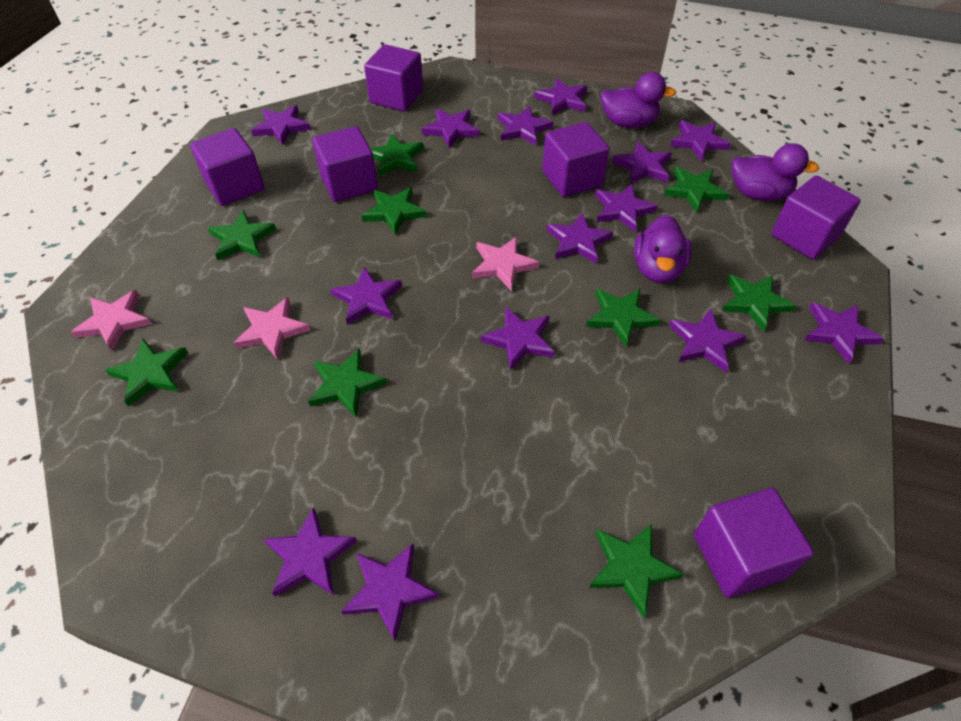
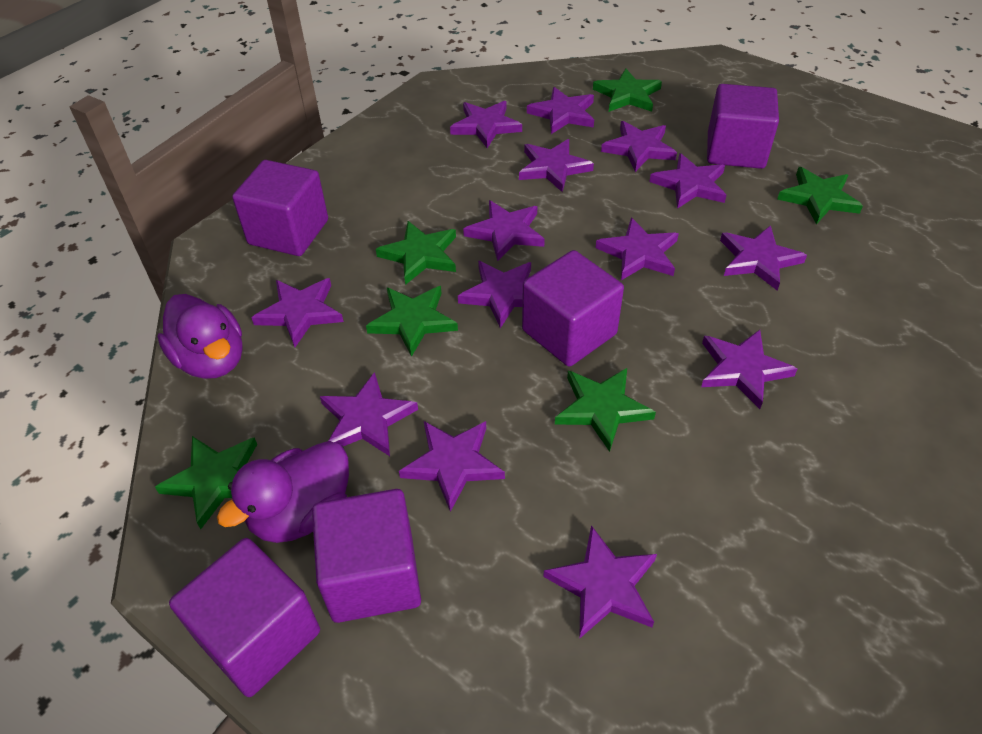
green star: [106,339,188,406] [208,210,276,260] [308,348,387,417] [361,187,427,235] [370,134,424,176] [586,289,661,347] [589,524,684,618] [664,167,729,213] [722,274,796,331] = 9 -> [155,436,257,529] [366,286,458,357] [376,221,456,285] [555,368,656,452] [593,68,662,112] [777,167,863,225] = 6
pink star: [71,290,152,351] [234,297,311,360] [472,236,539,291] = 3 -> none = 0
purple cube: [190,128,265,206] [312,126,378,202] [364,44,423,111] [542,122,610,197] [694,488,814,598] [771,176,861,260] = 6 -> [169,538,320,697] [232,160,328,256] [312,489,421,623] [522,250,624,367] [707,84,779,169] = 5
purple duck: [601,72,677,128] [634,215,692,283] [731,143,820,201] = 3 -> [157,294,243,379] [217,441,349,543] = 2

